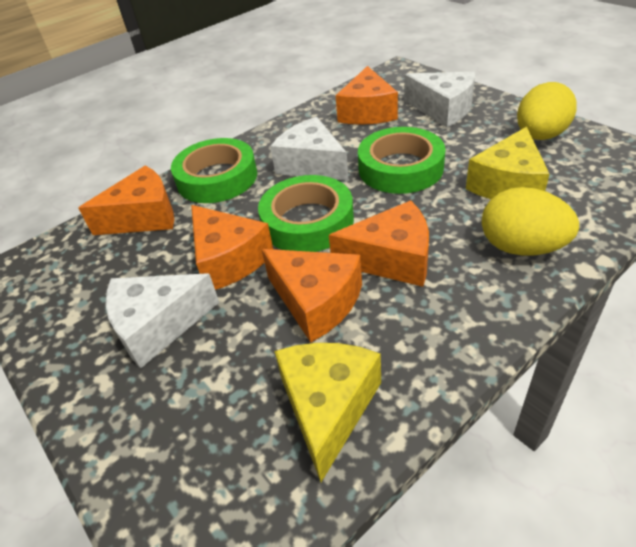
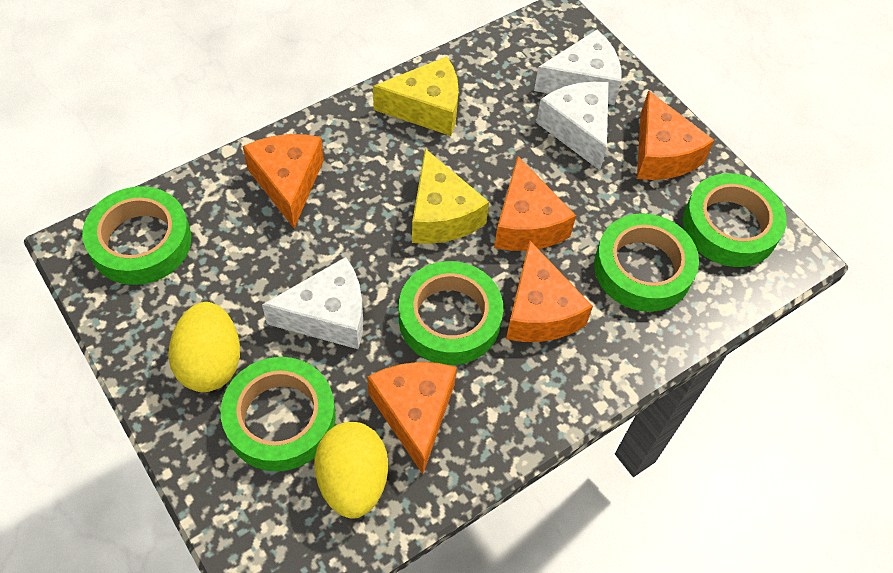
green tape: [171,138,257,203] [258,175,354,252] [358,127,446,194] = 3 -> [82,186,191,285] [221,357,336,471] [399,261,503,365] [594,213,699,312] [683,173,787,267] = 5

